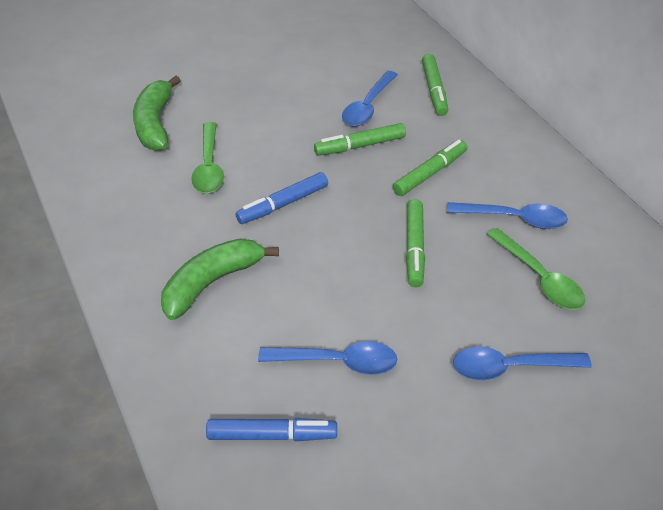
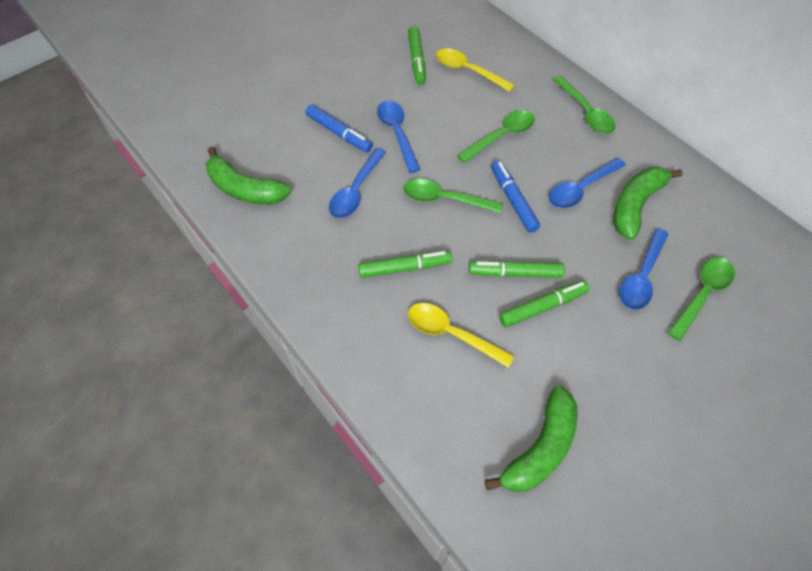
green banana: [133,76,181,151] [161,238,279,320] = 2 -> [206,146,292,205] [485,385,577,492] [614,167,683,240] = 3
green spoon: [191,122,224,193] [487,228,586,310] = 2 -> [403,179,503,213] [457,110,535,163] [553,76,615,134] [667,257,735,341] = 4
yellow spoon: none = 0 -> [408,303,514,368] [436,48,515,92] = 2

